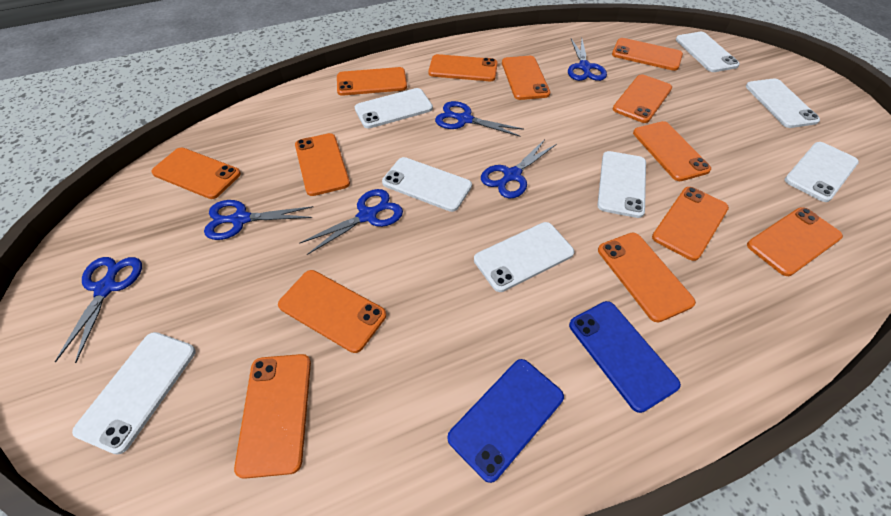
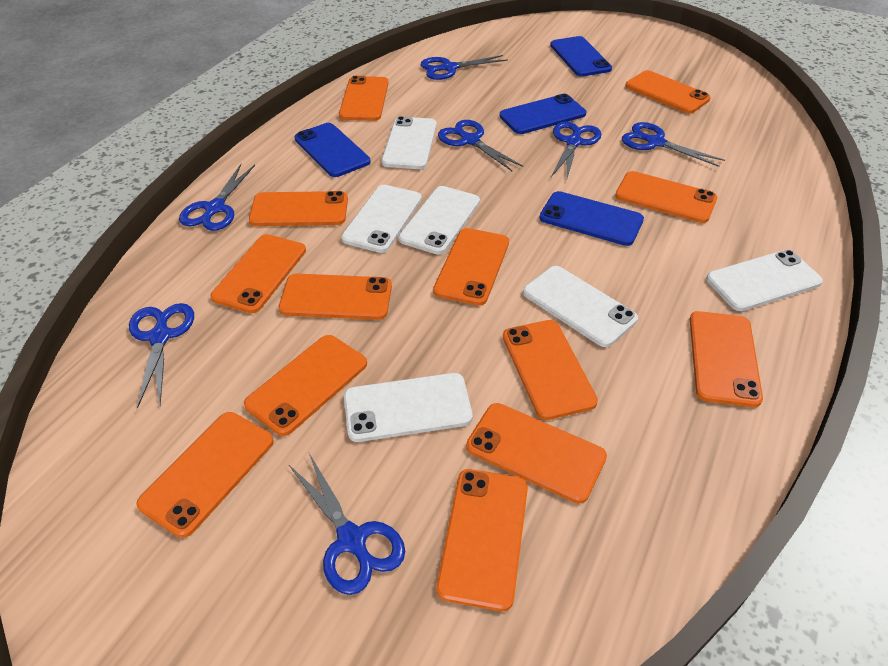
blue phone: [447,359,564,483] [569,301,681,413] = 2 -> [295,123,371,177] [500,94,586,134] [539,191,644,246] [550,36,612,77] = 4
blue scissors: [55,257,142,363] [204,200,313,240] [299,189,403,255] [435,101,524,136] [481,139,557,198] [568,39,607,81] = 6 -> [129,303,194,408] [179,164,255,231] [289,453,405,595] [420,55,508,80] [438,120,523,171] [551,121,601,181] [622,122,725,167] = 7
white phone: [72,332,196,455] [355,88,433,128] [382,157,472,212] [474,222,574,292] [597,151,646,218] [676,32,740,72] [746,78,820,128] [784,142,859,202] = 8 -> [341,185,422,253] [344,373,473,442] [381,116,437,169] [398,186,480,254] [523,266,638,347] [706,250,823,311] = 6

